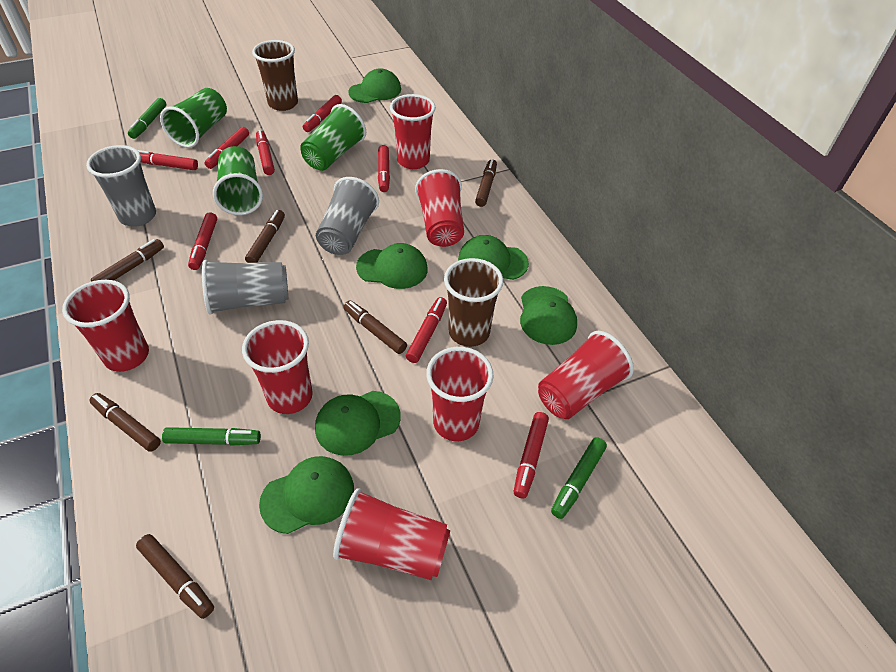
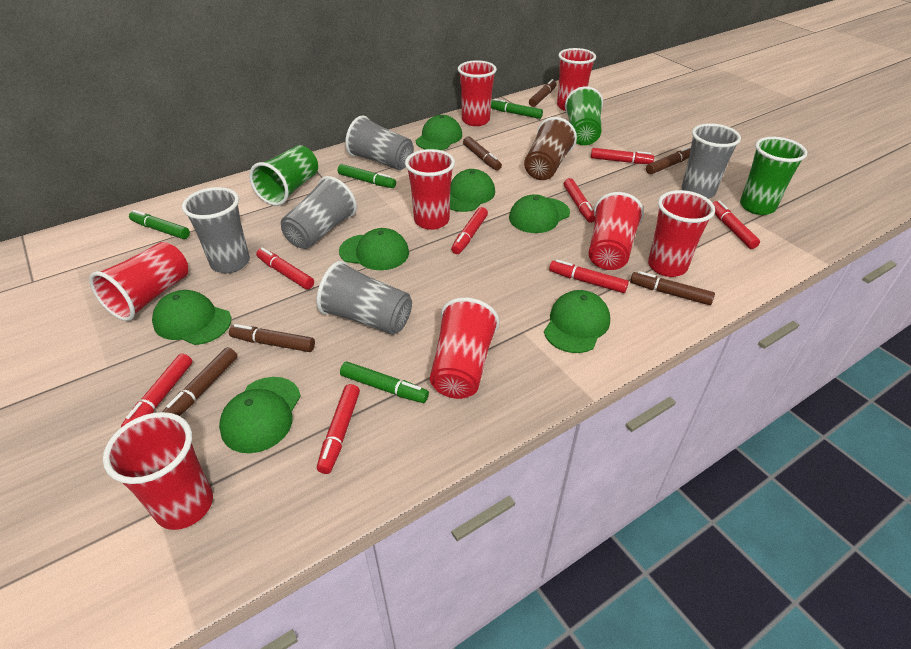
brown cup: [252,40,298,111] [444,258,503,347] = 2 -> [524,117,577,180] = 1
green cap: [259,456,354,534] [315,391,401,456] [348,68,401,103] [356,243,428,289] [458,235,529,280] [520,286,577,345] = 6 -> [152,290,231,345] [219,377,301,453] [339,228,409,270] [416,115,462,150] [450,169,495,212] [509,194,570,233] [544,290,610,353] = 7
green marker: [128,98,166,139] [162,427,261,446] [551,437,607,519] = 3 -> [129,210,190,239] [338,164,396,188] [340,361,429,403] [491,99,543,119] = 4
grey cup: [86,145,156,227] [202,260,288,315] [316,177,379,255] = 3 -> [182,187,250,273] [281,176,357,249] [316,261,412,335] [345,116,414,170] [681,123,741,199] = 5
red cup: [62,280,149,372] [242,320,313,414] [333,488,450,580] [390,94,436,169] [415,169,464,247] [426,347,493,441] [538,331,634,419] = 7 -> [89,242,188,321] [103,412,213,530] [405,149,455,230] [430,297,499,399] [458,60,497,126] [557,48,596,111] [589,192,644,270] [648,190,715,277] = 8

